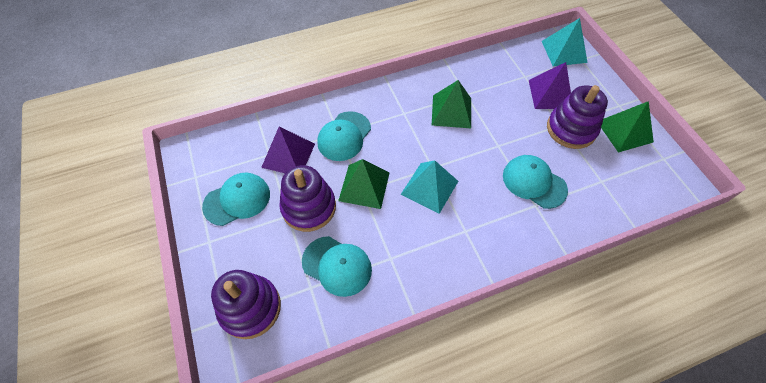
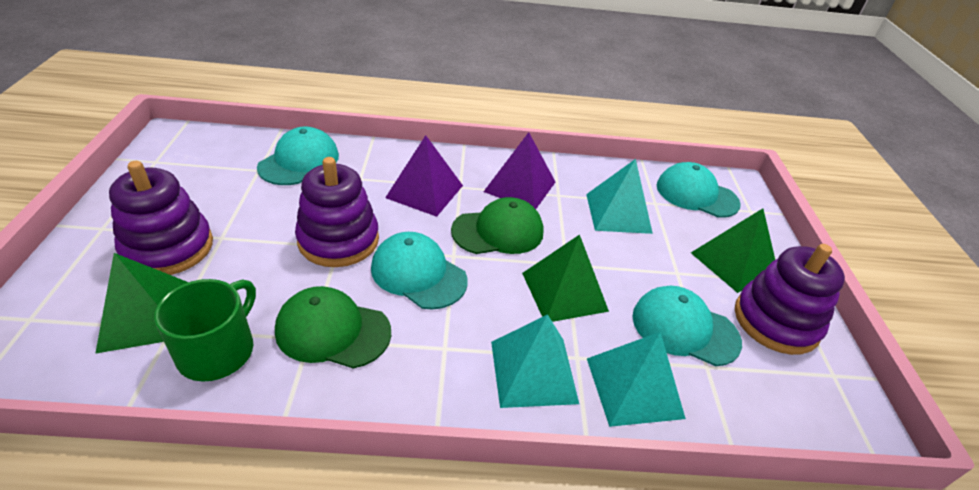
green cap: none = 0 -> [275,286,391,369] [451,197,544,254] = 2
green mug: none = 0 -> [154,279,256,382] = 1
turquoise pyramid: [401,160,458,214] [542,18,588,66] = 2 -> [491,314,579,408] [586,159,653,234] [587,332,686,427] = 3

